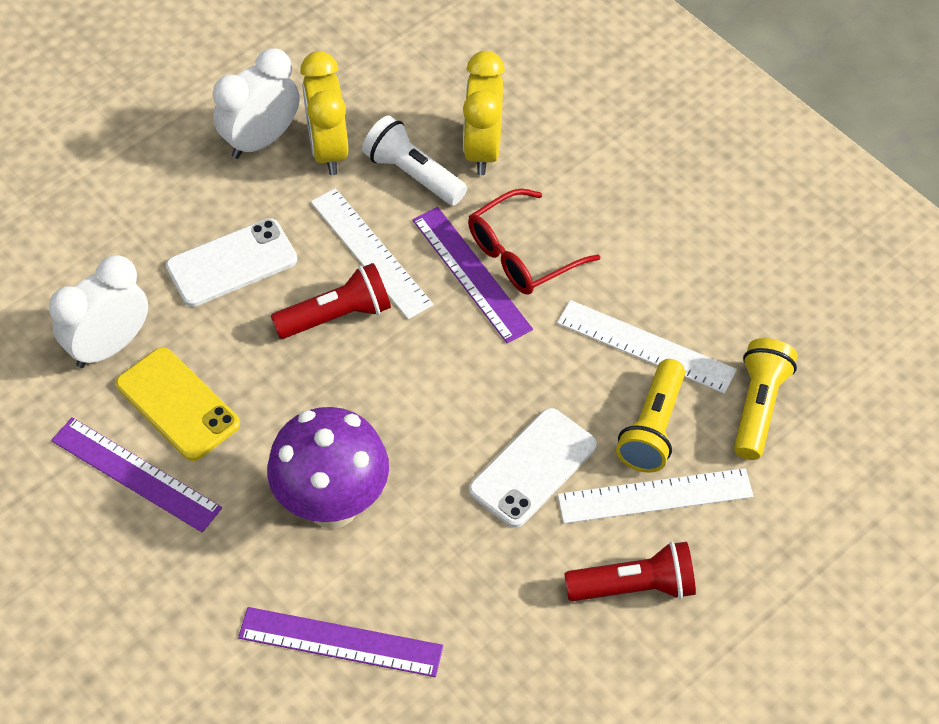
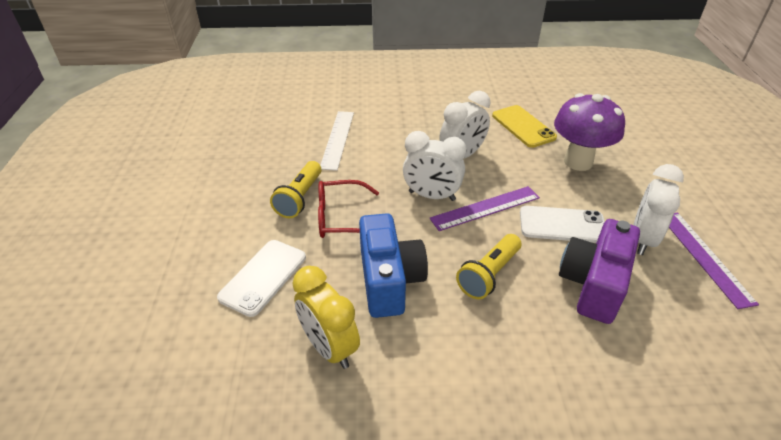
blue camera: none = 0 -> [359,213,428,318] = 1
purple camera: none = 0 -> [559,219,640,324] = 1
purple ruler: [51,417,222,532] [238,607,443,677] [412,207,533,343] = 3 -> [429,186,540,231] [669,212,759,309] = 2
red flashlight: [271,263,391,339] [564,541,696,601] = 2 -> none = 0
white clock: [49,255,148,368] [213,48,299,159] = 2 -> [403,131,467,201] [439,91,491,159] [633,164,684,255] = 3
white flashlight: [362,115,467,205] = 1 -> none = 0
white ruler: [311,188,434,319] [557,300,737,394] [557,468,753,524] = 3 -> [320,111,354,171] = 1
yellow clock: [300,51,349,175] [463,51,505,175] = 2 -> [293,266,360,369] = 1

